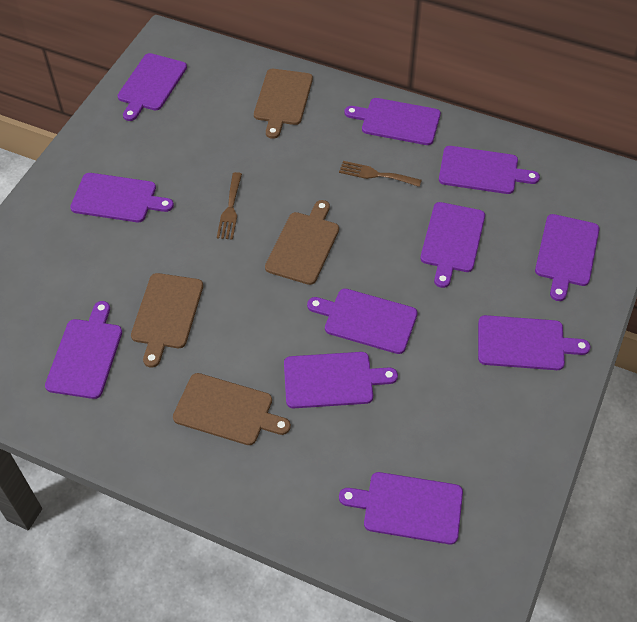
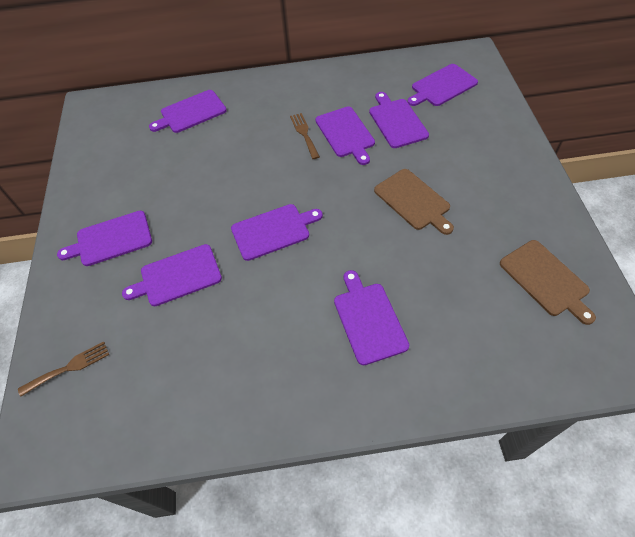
brown cutting board: [131,273,203,367] [173,373,291,445] [254,69,313,139] [265,200,339,285] = 4 -> [374,169,454,235] [500,240,596,325] = 2
purple cutting board: [45,301,122,399] [70,173,174,222] [118,53,187,121] [284,352,398,408] [307,289,418,354] [339,472,463,544] [344,98,441,145] [420,202,485,288] [439,146,540,194] [478,315,590,370] [535,214,600,301] = 11 -> [57,211,152,266] [122,244,222,306] [149,90,227,133] [231,204,323,261] [315,107,375,165] [334,270,409,365] [369,92,429,148] [407,64,478,106] = 8

